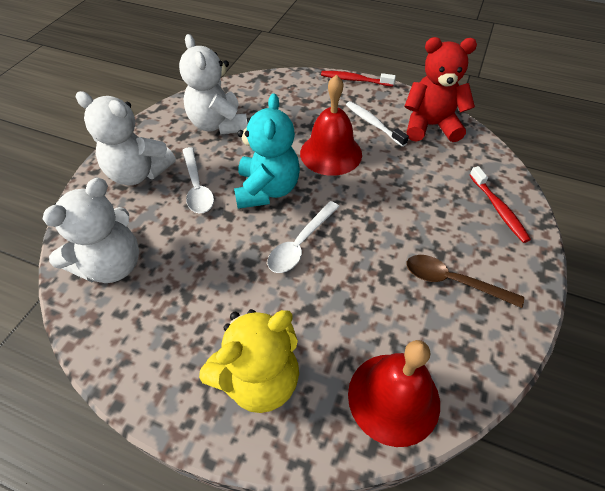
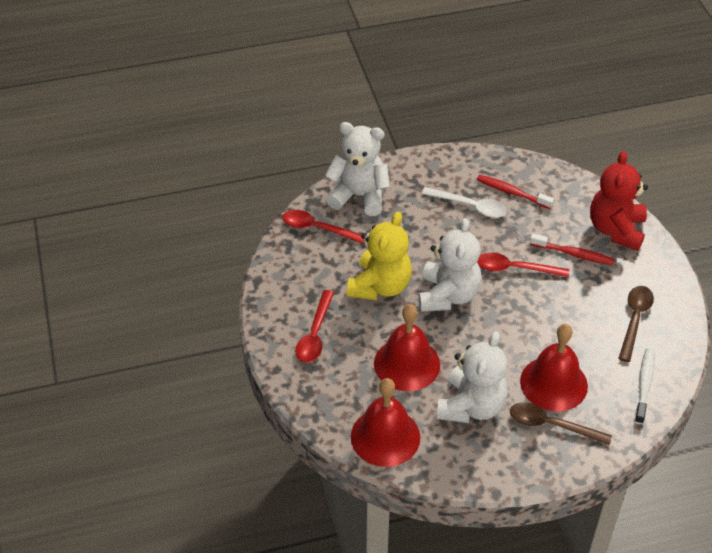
brown spoon: [406,255,524,308] = 1 -> [510,402,612,445] [618,286,654,362] = 2
red bell: [300,74,362,176] [348,340,440,447] = 2 -> [351,378,420,467] [374,304,440,391] [520,324,588,412] = 3
red spoon: none = 0 -> [282,210,365,245] [295,290,334,363] [477,253,569,277] = 3
turquoise teddy bear: [234,93,300,209] = 1 -> none = 0
white spoon: [182,147,214,213] [267,201,340,273] = 2 -> [422,187,507,218] = 1

